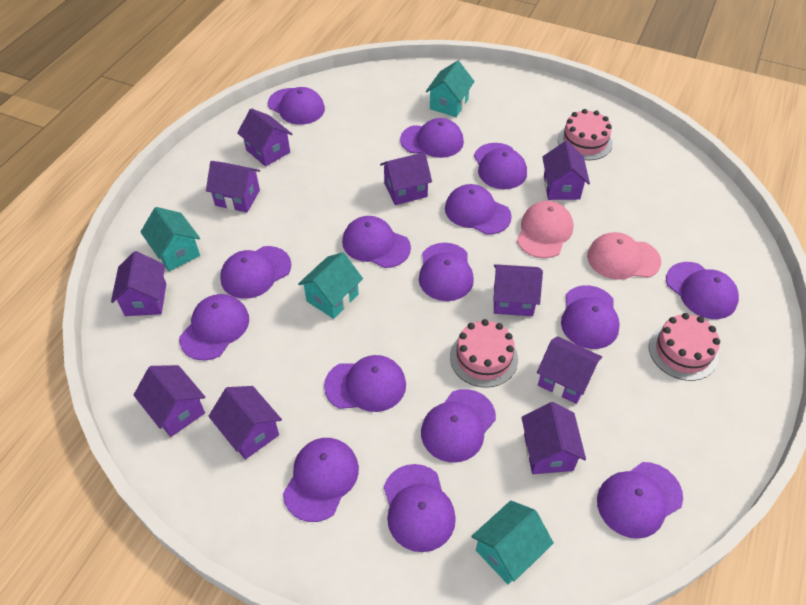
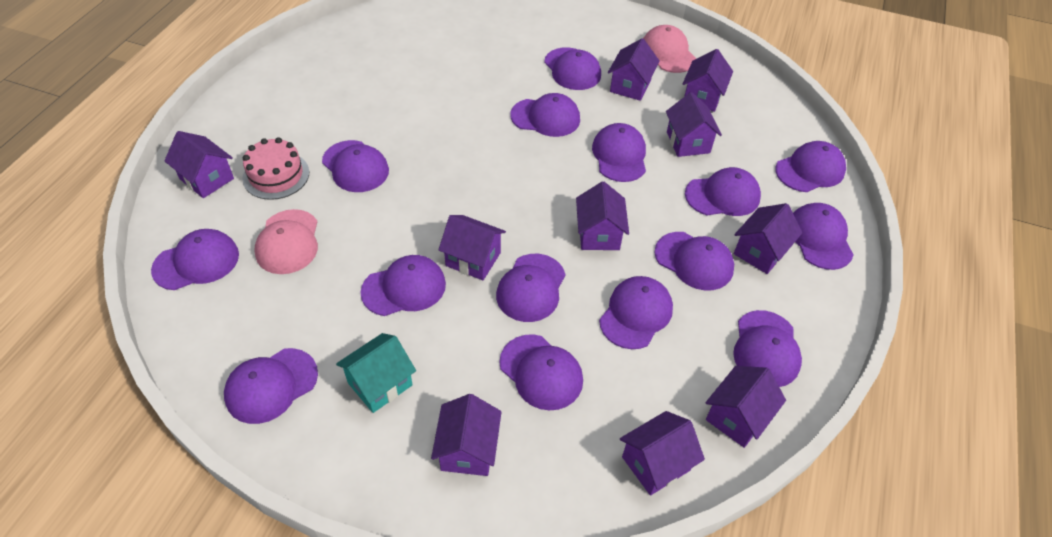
pink cake: [450,319,518,388] [558,109,613,160] [649,313,720,381] = 3 -> [242,137,309,200] = 1
turquoise house: [141,207,200,271] [298,252,363,319] [426,61,474,117] [471,500,554,584] = 4 -> [336,333,416,413] = 1

